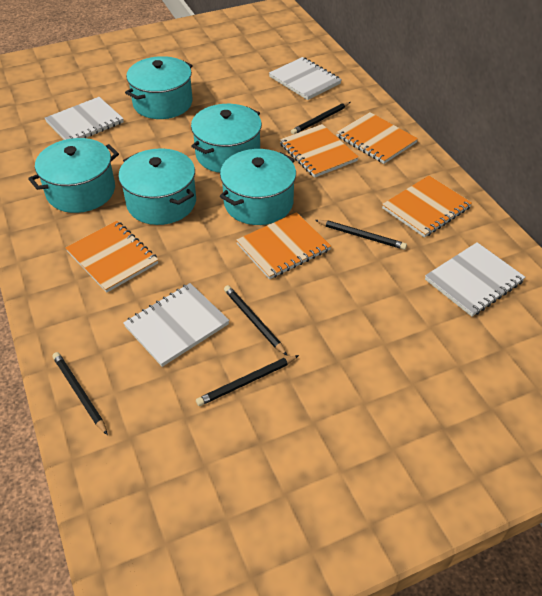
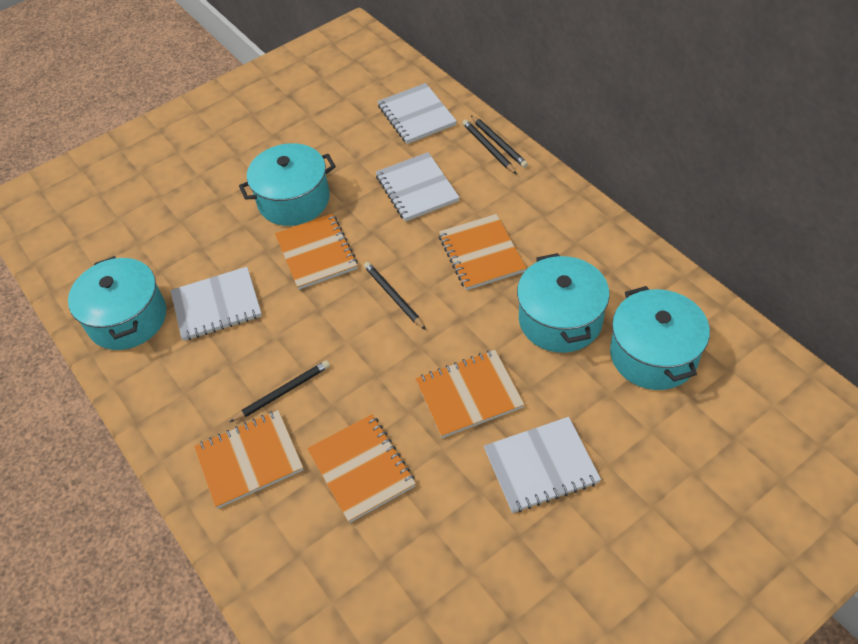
black pencil: [53,352,108,435] [196,355,299,406] [224,285,288,356] [291,102,350,135] [315,220,407,250] = 5 -> [230,360,330,422] [364,262,426,330] [462,120,517,174] [471,115,528,168] = 4
turquoise pot: [28,138,119,213] [118,148,196,225] [125,56,193,119] [191,104,262,173] [220,149,296,225] = 5 -> [68,256,166,350] [239,143,336,226] [517,253,610,353] [610,286,710,390] = 4

